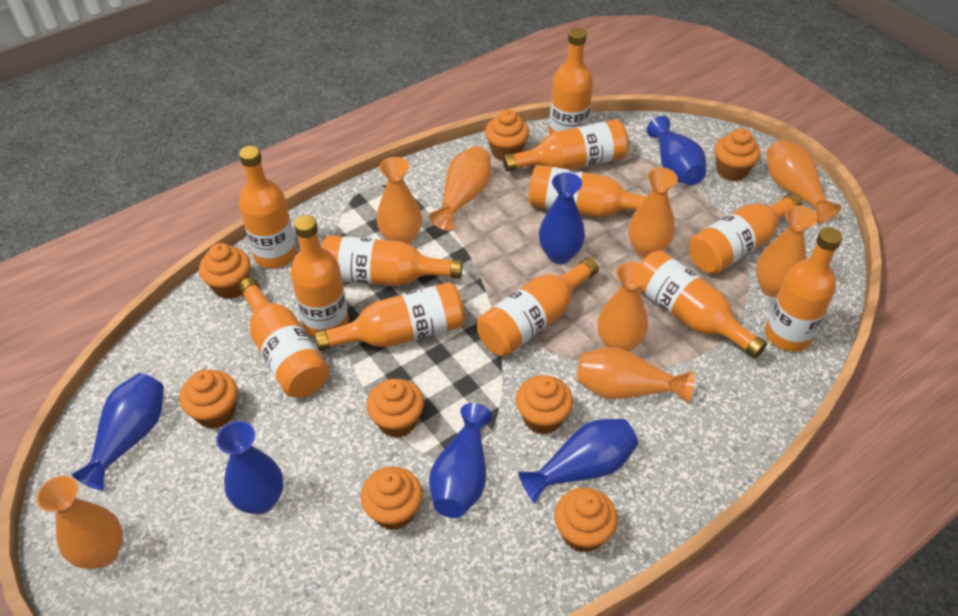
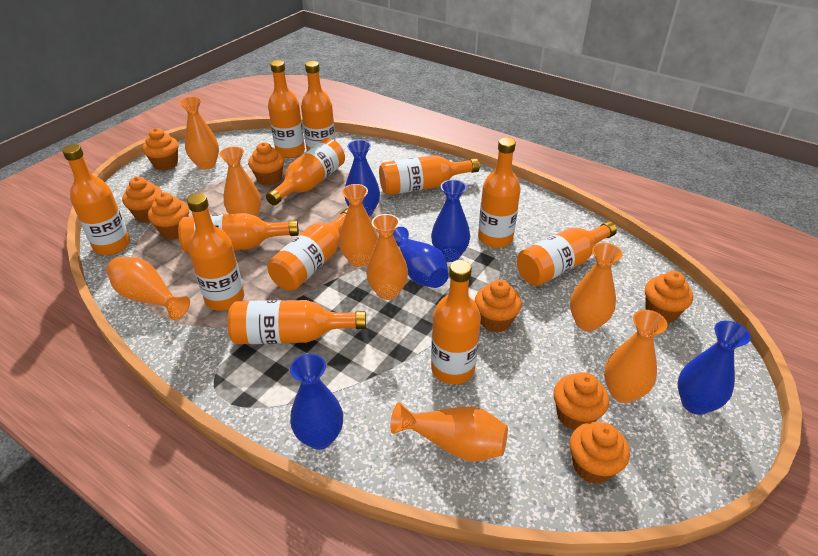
blue vase: [71,373,164,491] [216,421,284,514] [429,403,492,518] [518,419,638,503] [539,172,585,264] [647,116,706,185] = 6 -> [290,354,343,450] [345,140,380,217] [393,227,449,288] [431,179,470,262] [677,321,751,415] = 5

